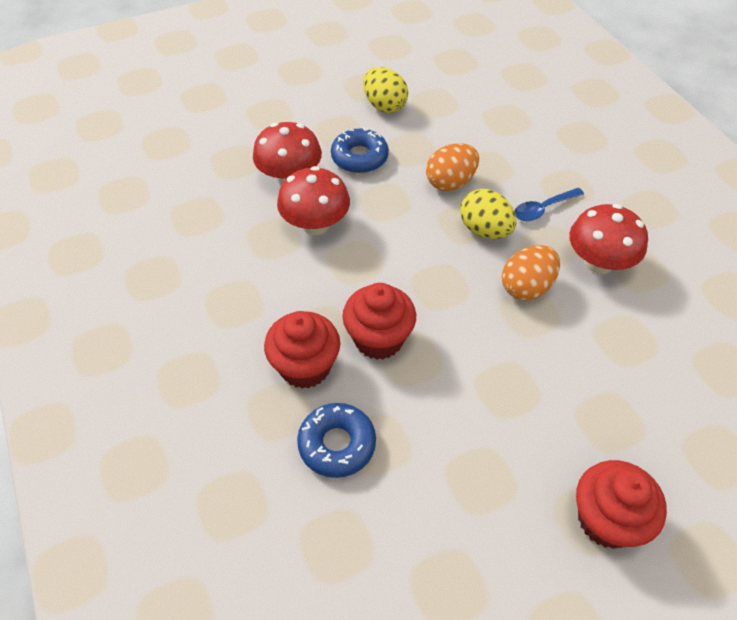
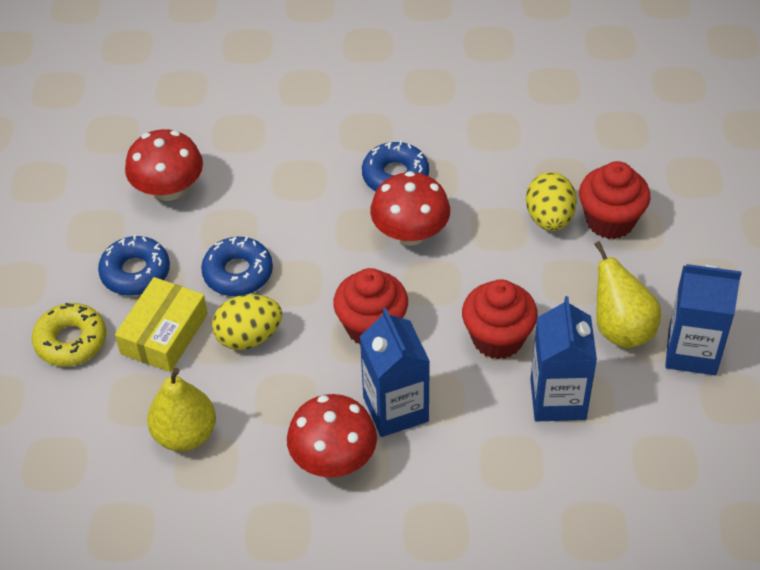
blue carton: none = 0 -> [359,308,430,437] [530,296,597,421] [665,264,742,375] = 3
blue donut: [297,403,376,478] [331,127,389,173] = 2 -> [98,235,170,296] [201,236,273,296] [362,141,429,191] = 3
blue spoon: [514,188,584,221] = 1 -> none = 0
orange egg: [426,143,479,191] [502,245,560,301] = 2 -> none = 0
yellow box: none = 0 -> [115,277,208,372] = 1
yellow donut: none = 0 -> [32,303,106,366] = 1
yellow pear: none = 0 -> [147,368,216,451] [594,241,661,348] = 2

